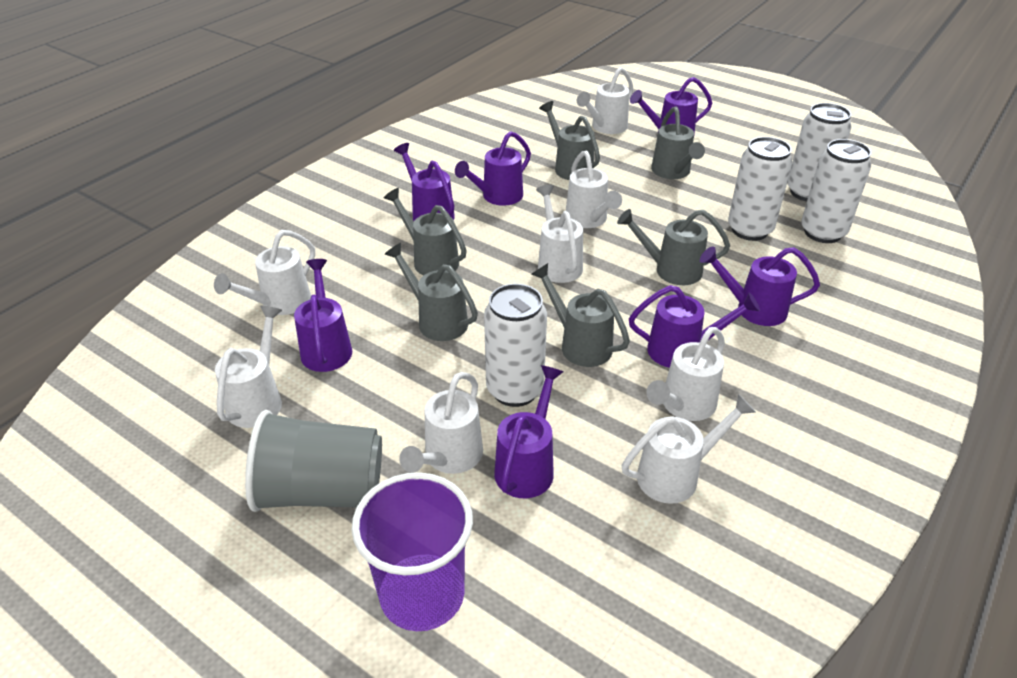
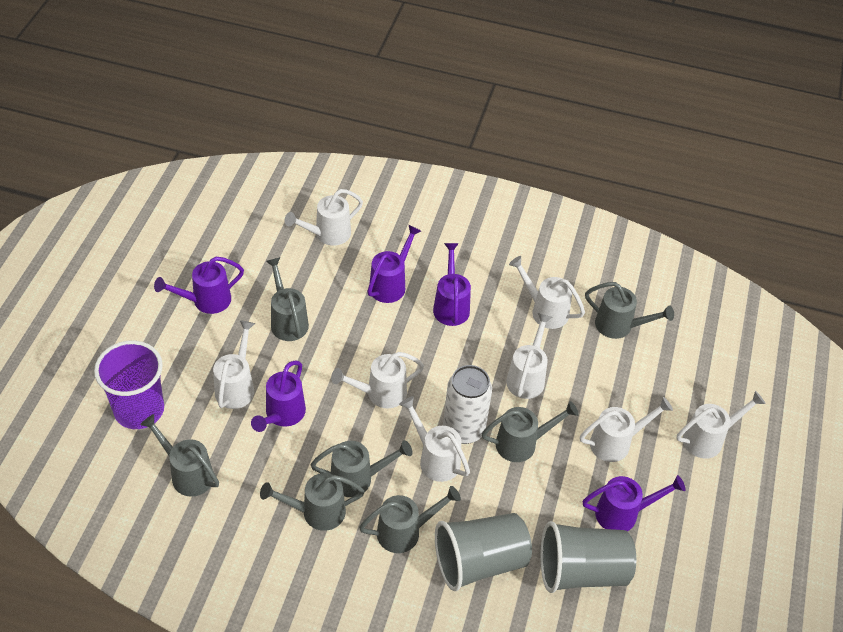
grey cup: [245,410,382,512] = 1 -> [435,513,532,591] [540,521,636,593] = 2
grey watering can: [384,188,467,276] [385,243,478,341] [531,263,630,367] [539,101,600,180] [617,209,730,285] [651,106,705,179] = 6 -> [140,414,219,497] [260,473,365,531] [266,257,309,341] [311,440,412,497] [359,486,461,553] [482,401,579,462] [585,282,674,339] = 7
purple watering can: [294,259,352,372] [394,143,455,221] [455,131,531,206] [494,365,563,498] [629,285,760,368] [630,77,712,134] [700,246,820,326] = 7 -> [154,257,244,314] [251,361,306,432] [367,225,421,303] [433,243,471,326] [583,475,686,531] = 5
white can: [484,284,547,407] [728,137,792,241] [787,103,852,201] [801,139,871,243] = 4 -> [443,365,492,444] = 1

